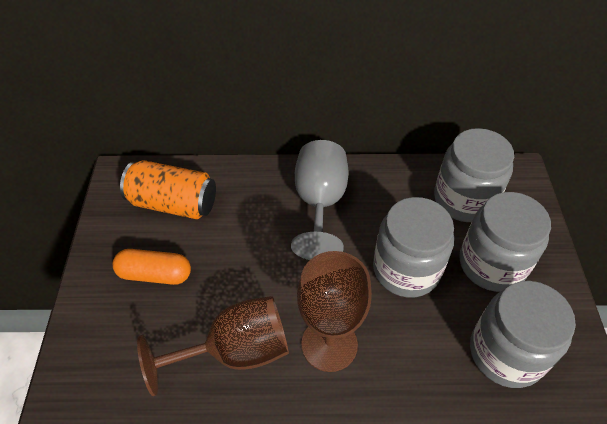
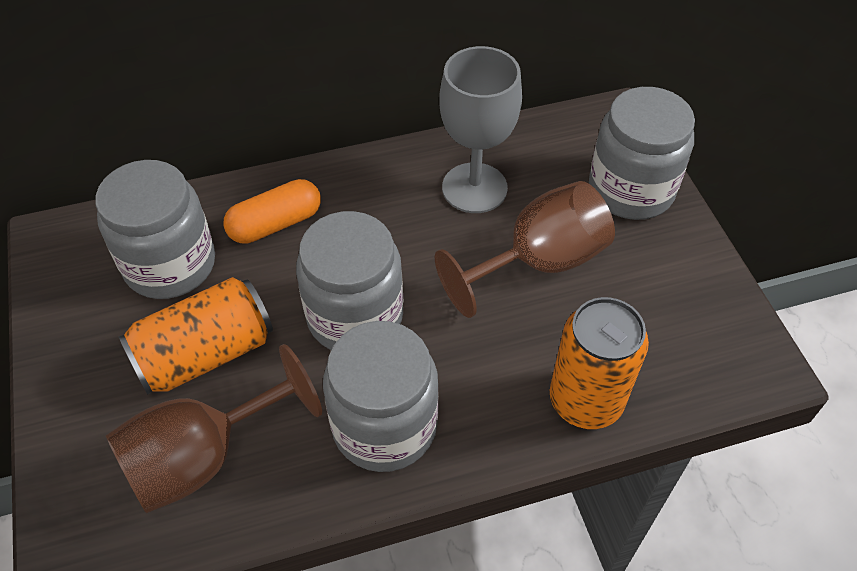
orange can: [120,160,216,219] = 1 -> [118,277,273,394] [550,297,649,429] = 2

